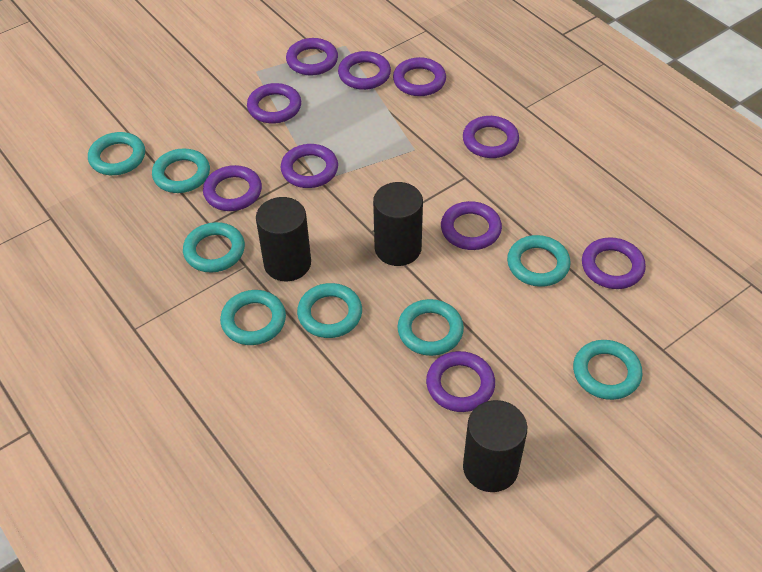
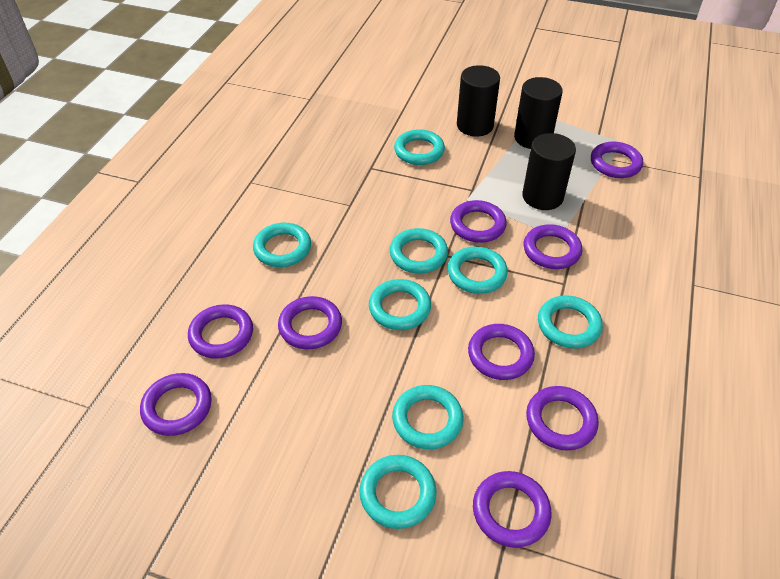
purple ring: [203,165,262,211] [247,83,301,124] [280,144,338,188] [286,38,338,76] [338,51,391,90] [393,57,446,96] [426,351,495,412] [441,201,502,250] [463,116,519,158] [582,237,646,289] = 10 -> [140,373,212,436] [188,304,253,359] [278,296,342,349] [450,200,507,243] [468,324,535,380] [473,471,552,548] [524,224,582,269] [526,386,599,451] [591,142,643,178] = 9

